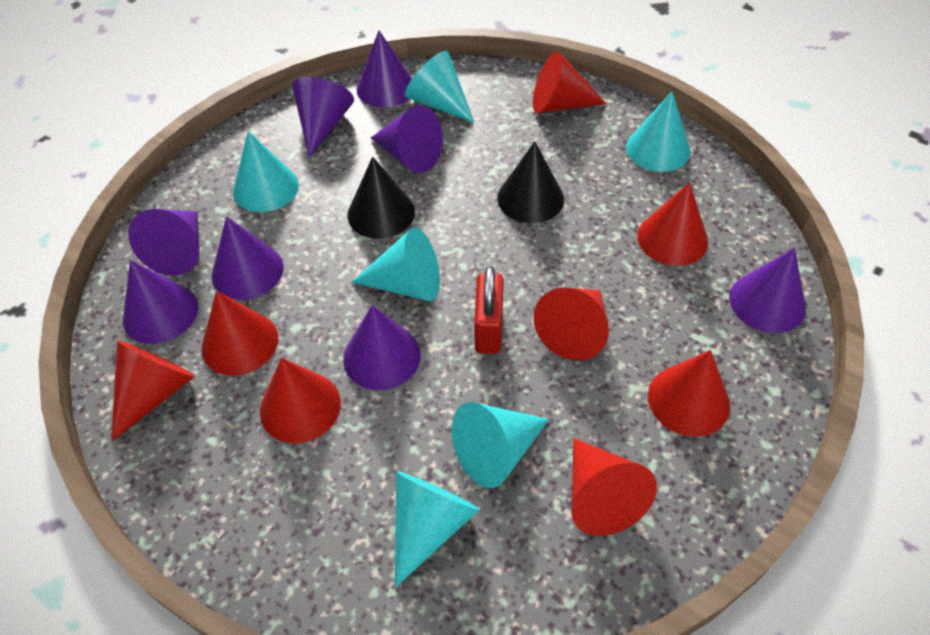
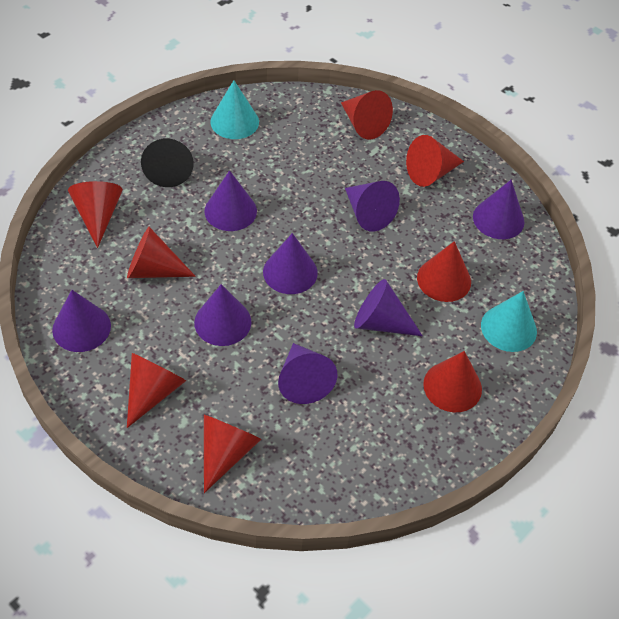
black cone: [347,157,415,239] [497,141,564,223] = 2 -> [141,138,194,187] = 1
red padlock: [474,266,504,354] = 1 -> none = 0
turquoise cone: [233,131,299,212] [352,228,440,301] [395,471,480,588] [405,51,475,123] [452,402,549,488] [626,91,690,172] = 6 -> [210,80,259,139] [481,291,537,352] = 2

